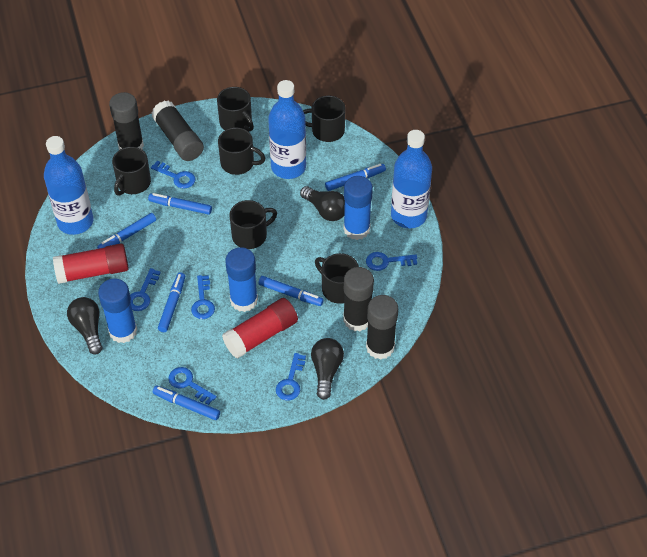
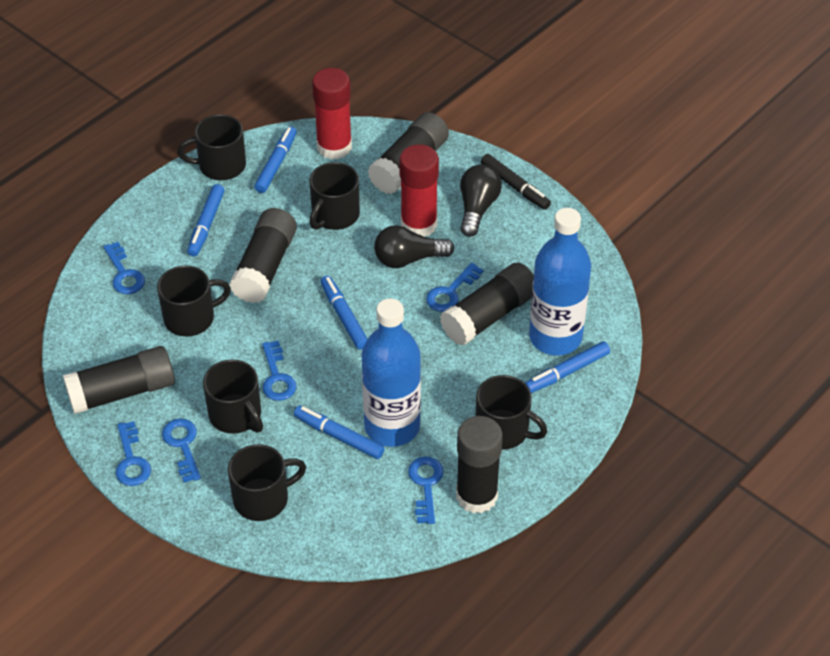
black glue stick: [109,92,144,150] [151,101,204,161] [343,267,374,331] [366,295,398,360] = 4 -> [63,346,175,414] [229,208,297,303] [368,112,449,194] [440,262,534,346] [456,416,503,513] = 5
black light bulb: [67,297,103,354] [300,186,345,221] [311,338,344,400] = 3 -> [374,226,454,268] [460,164,502,237] = 2
black marker: none = 0 -> [481,154,551,210] = 1
blue bottle: [44,136,93,235] [268,80,306,179] [391,130,432,228] = 3 -> [362,299,421,447] [529,208,591,355] = 2
blue glue stick: [98,279,137,343] [225,247,258,312] [343,176,373,240] = 3 -> none = 0
blue marker: [97,213,156,249] [148,193,212,215] [153,386,220,420] [158,272,185,332] [258,276,324,306] [325,164,386,191] = 6 -> [187,184,225,256] [254,127,297,193] [294,406,385,459] [320,276,368,350] [525,341,610,393] = 5

